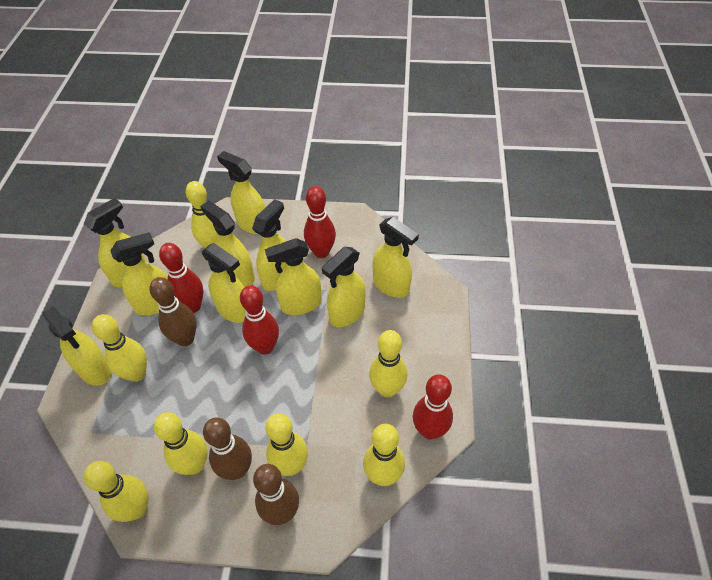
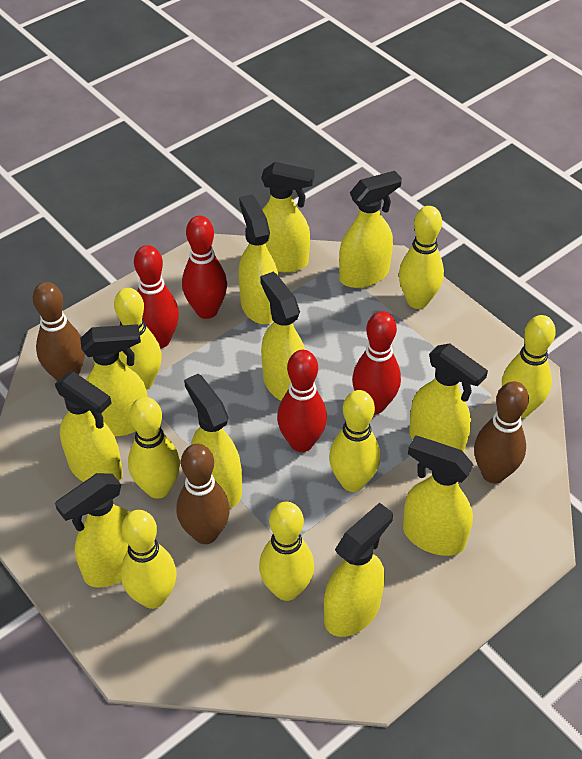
yellow spray bottle: [43,306,111,386] [84,198,146,287] [110,232,168,315] [200,201,255,287] [202,243,246,323] [217,151,266,234] [252,199,286,291] [265,238,322,315] [322,247,365,327] [373,217,419,298] = 10 -> [55,371,123,482] [55,473,130,588] [80,324,148,437] [184,374,242,508] [238,194,279,324] [260,272,305,401] [261,162,315,272] [324,502,393,637] [339,171,402,288] [403,435,474,556] [409,343,488,452] = 11

